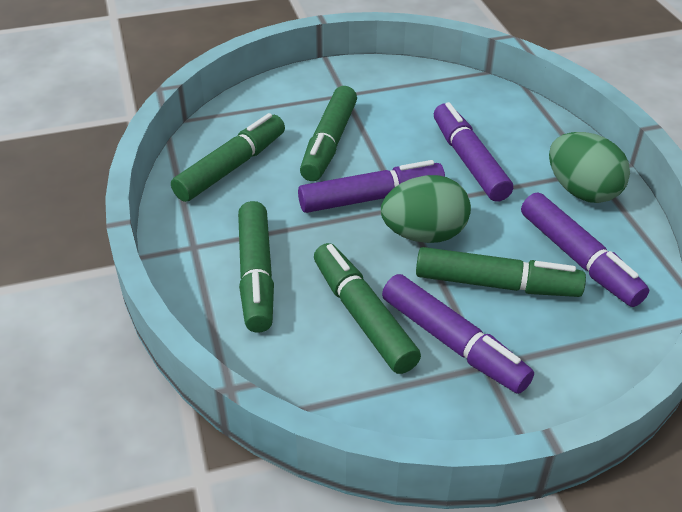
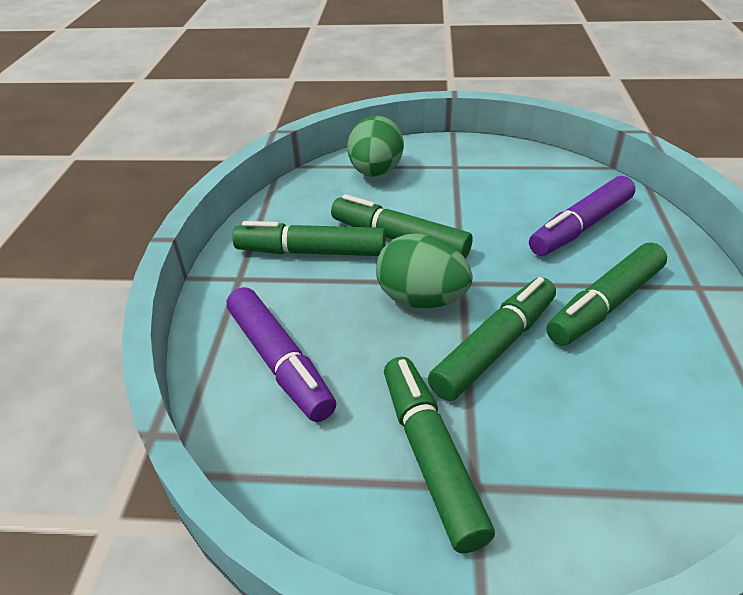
purple marker: [298,160,445,213] [382,274,534,394] [434,102,513,202] [521,192,649,307] = 4 -> [227,287,336,422] [529,176,635,256] = 2

